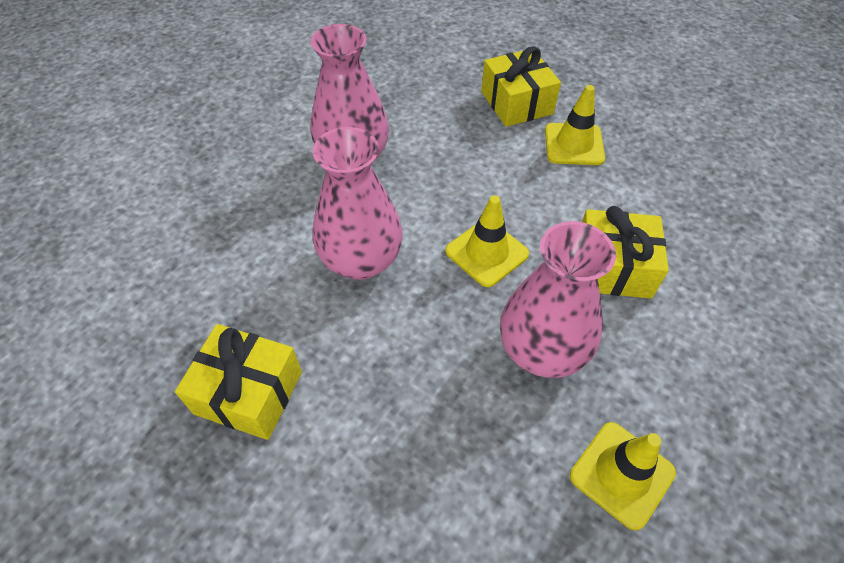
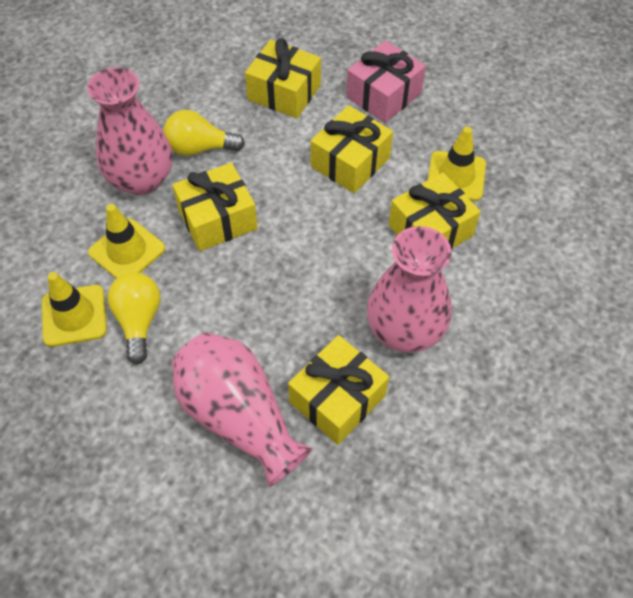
pink gift: none = 0 -> [346,40,426,123] = 1
yellow gift: [175,324,302,440] [481,46,561,127] [582,206,669,299] = 3 -> [172,163,258,251] [245,38,321,118] [288,335,389,445] [311,105,393,193] [389,172,481,250] = 5
yellow light bulb: none = 0 -> [108,272,161,364] [164,110,245,156] = 2

